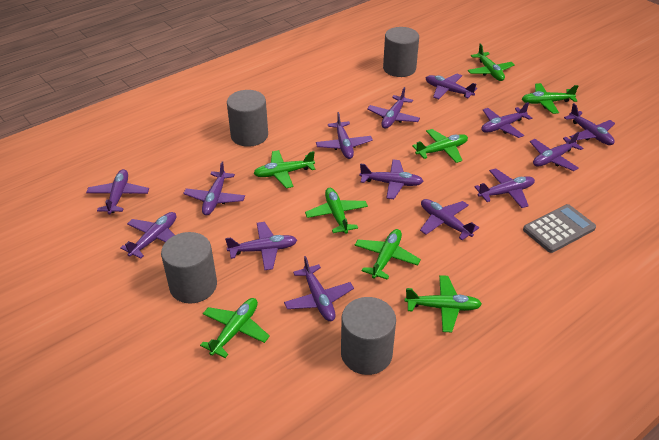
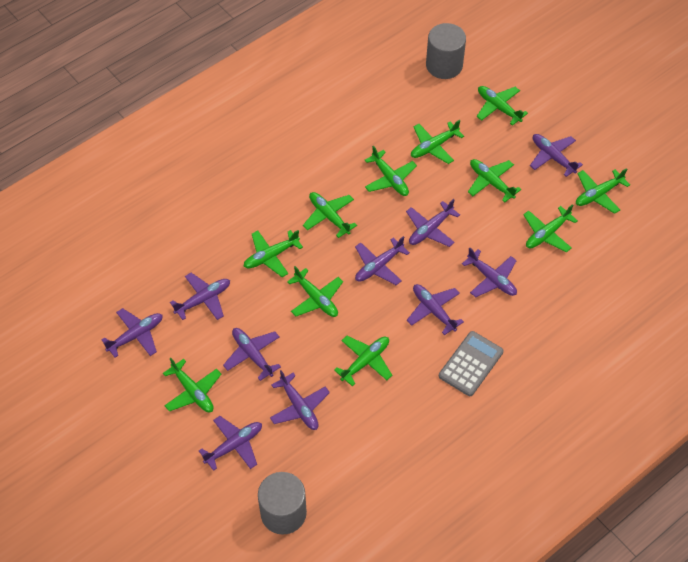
green plane: [200,298,270,358] [253,150,315,188] [305,188,368,234] [355,229,421,280] [405,275,482,332] [412,129,468,163] [467,44,515,81] [522,83,578,114] = 8 -> [163,357,221,412] [243,230,303,277] [287,266,343,317] [303,192,357,238] [334,336,392,386] [365,145,417,196] [411,120,464,164] [468,159,521,202] [477,86,528,126] [523,204,578,252] [576,168,630,214] = 11
grey cylinder: [161,232,217,303] [227,90,268,147] [341,297,396,375] [383,27,419,77] = 4 -> [258,472,307,534] [426,23,466,79] = 2
purple plane: [86,169,149,214] [120,212,177,259] [183,162,245,215] [225,222,297,270] [284,256,354,321] [316,112,373,159] [360,160,423,199] [367,87,420,129] [420,199,479,240] [426,74,477,99] [474,168,535,208] [481,102,532,138] [530,132,583,171] [564,103,615,145] = 14 -> [102,308,163,358] [170,273,230,320] [199,416,262,471] [223,328,281,381] [270,370,330,430] [355,236,410,285] [406,199,460,247] [407,284,464,335] [462,248,517,297] [530,134,583,177] = 10

